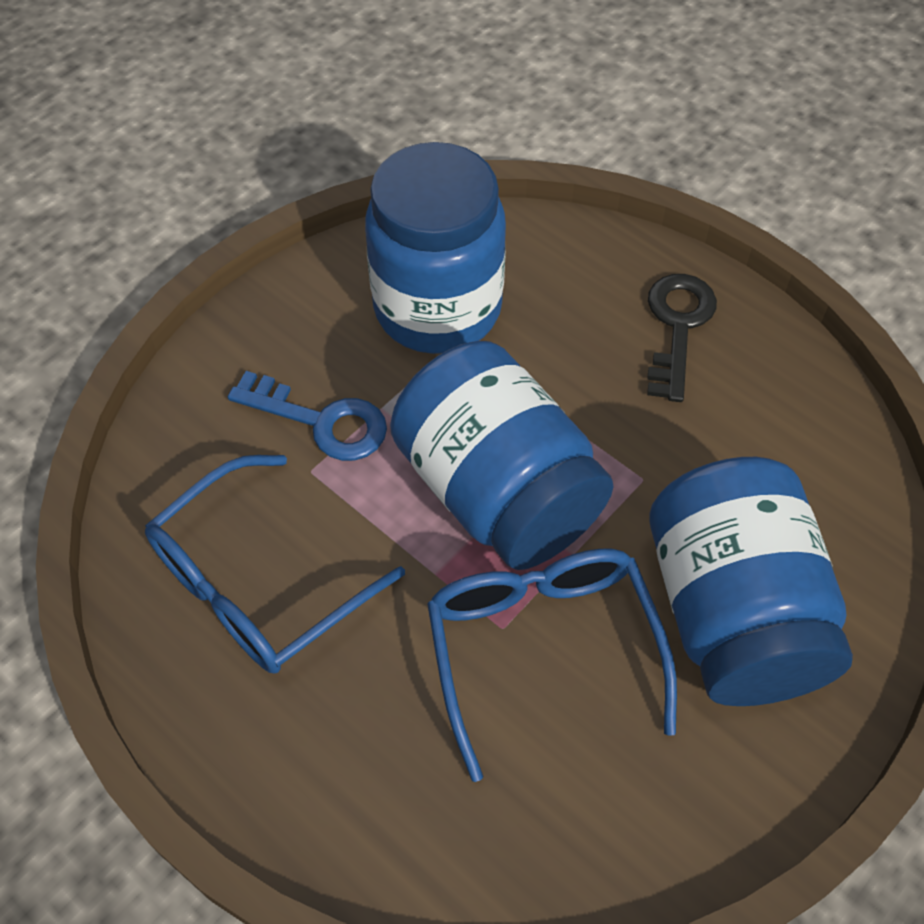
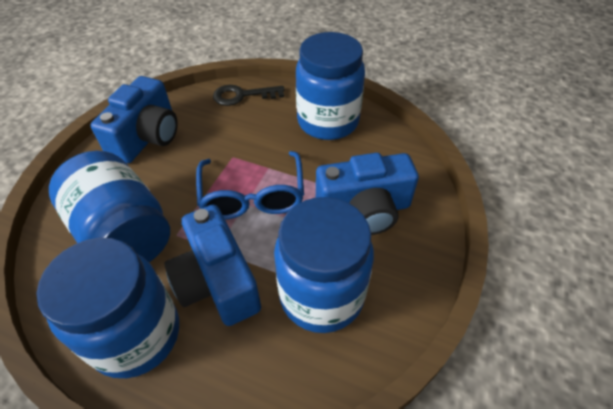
blue camera: none = 0 -> [90,76,178,163] [164,205,261,326] [316,153,419,235] = 3
blue glasses: [145,455,405,674] [427,549,677,782] = 2 -> [196,151,304,219] = 1
blue jar: [365,142,506,354] [390,341,614,570] [649,457,853,706] = 3 -> [36,238,179,378] [49,151,170,262] [274,197,374,333] [296,32,365,140] = 4
blue key: [228,371,387,461] = 1 -> none = 0

